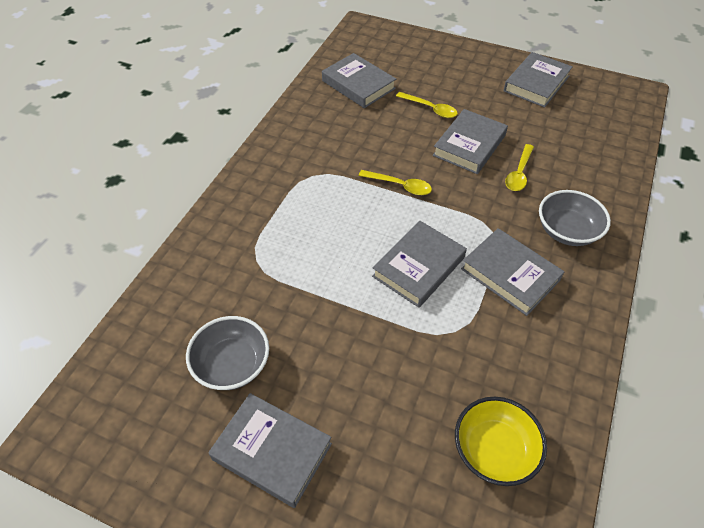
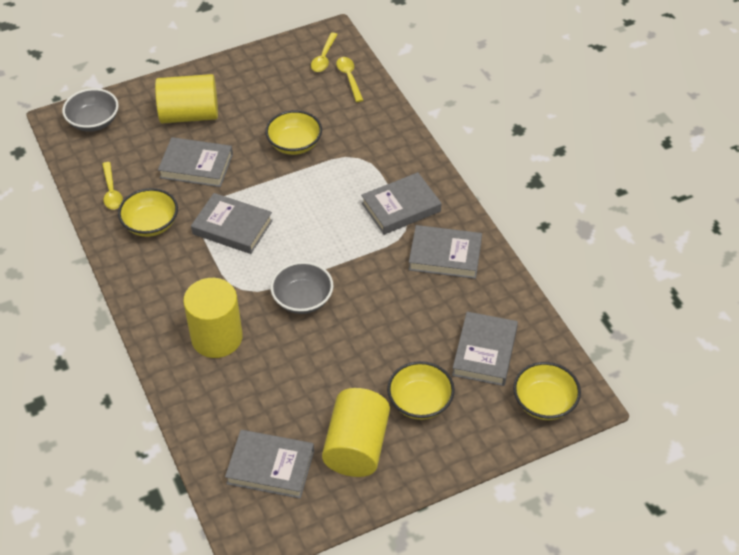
yellow bowl: [455,397,547,486] = 1 -> [118,188,178,237] [265,110,322,155] [387,361,455,420] [513,362,581,420] = 4
yellow cylinder: none = 0 -> [155,74,218,124] [183,278,243,358] [322,388,390,477] = 3

